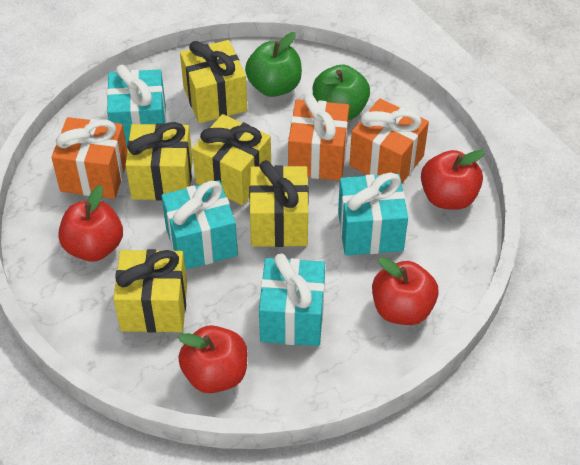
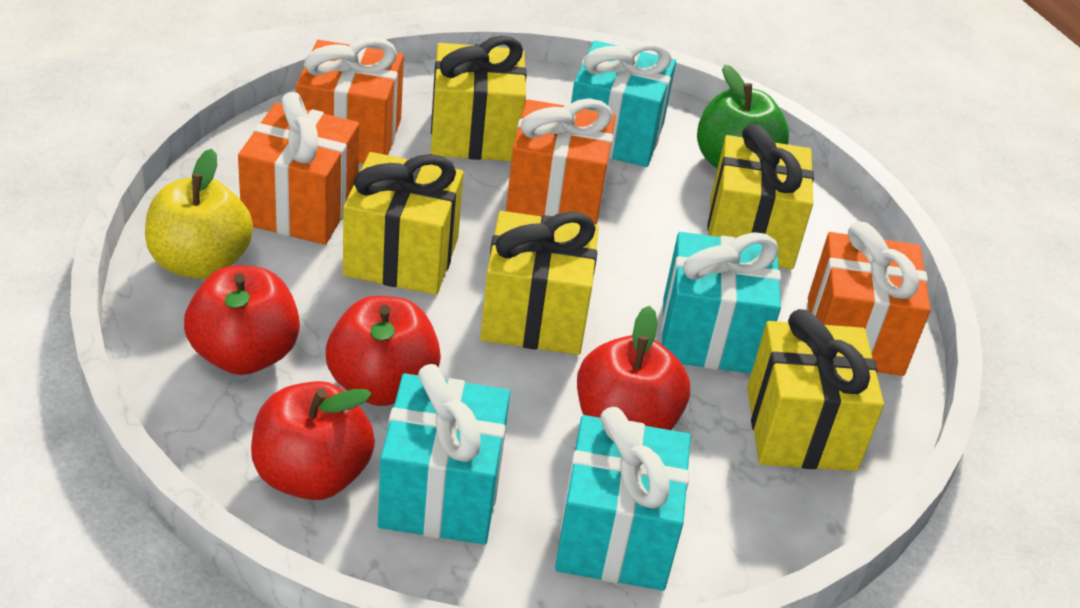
green apple: [245,32,302,97] [312,65,370,120] = 2 -> [697,64,789,169] = 1
orange gift: [51,117,127,199] [288,94,349,181] [350,99,429,183] = 3 -> [238,92,359,245] [296,37,404,164] [506,98,616,224] [808,221,931,376] = 4
yellow apple: none = 0 -> [145,149,253,279] = 1

